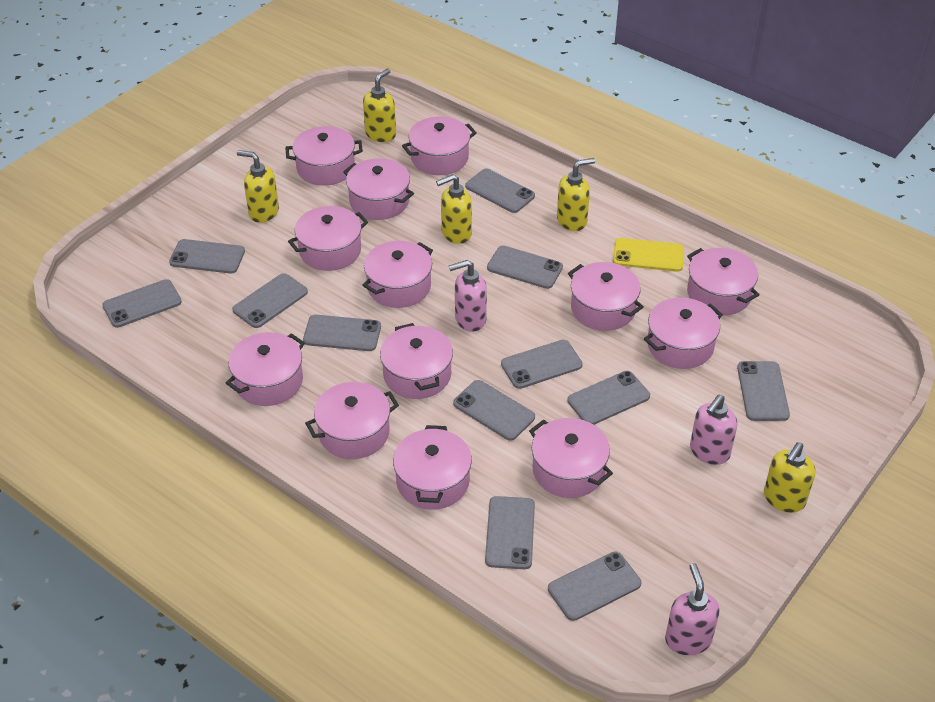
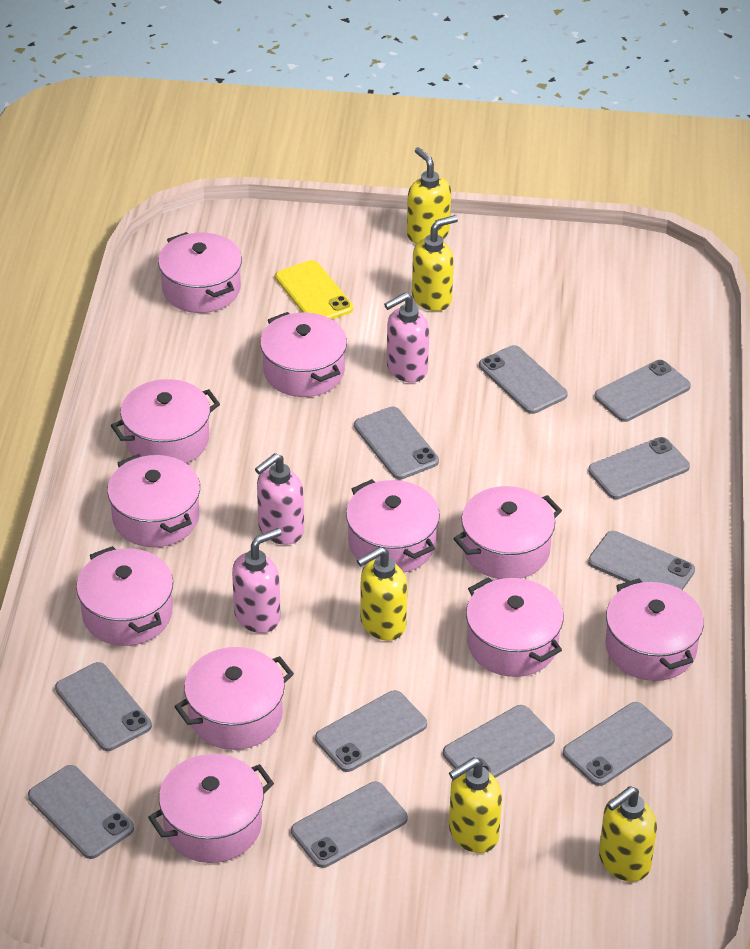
grey phone: [102,279,182,328] [169,239,245,274] [232,273,308,328] [303,314,381,351] [453,380,535,441] [465,168,535,213] [485,496,535,569] [487,245,563,289] [501,340,583,389] [548,552,641,621] [567,371,650,425] [737,361,790,421] = 12 -> [28,765,134,859] [55,662,152,751] [291,782,408,868] [315,690,427,772] [354,406,439,479] [443,705,555,778] [479,345,568,414] [563,702,673,786] [588,437,690,499] [588,531,695,590] [594,360,691,422] = 11
pink pot: [226,332,305,406] [285,126,363,186] [288,206,368,271] [305,382,399,459] [343,158,414,220] [362,241,433,308] [380,323,453,399] [393,425,472,510] [402,116,477,175] [529,418,613,498] [568,262,644,331] [644,297,723,369] [687,248,759,315] = 13 -> [76,546,173,646] [107,454,200,547] [111,379,220,463] [148,754,274,863] [158,232,242,313] [174,647,294,750] [260,312,347,397] [346,479,440,573] [453,486,562,579] [466,577,564,677] [605,578,704,681] = 11

